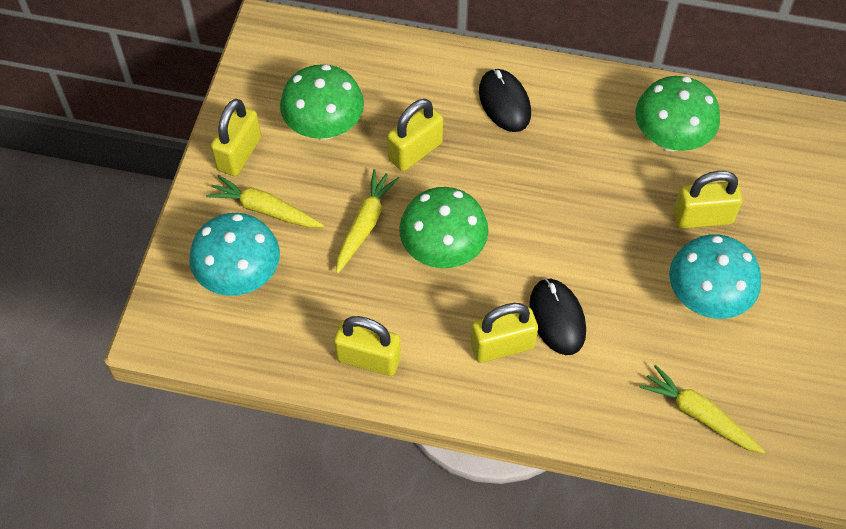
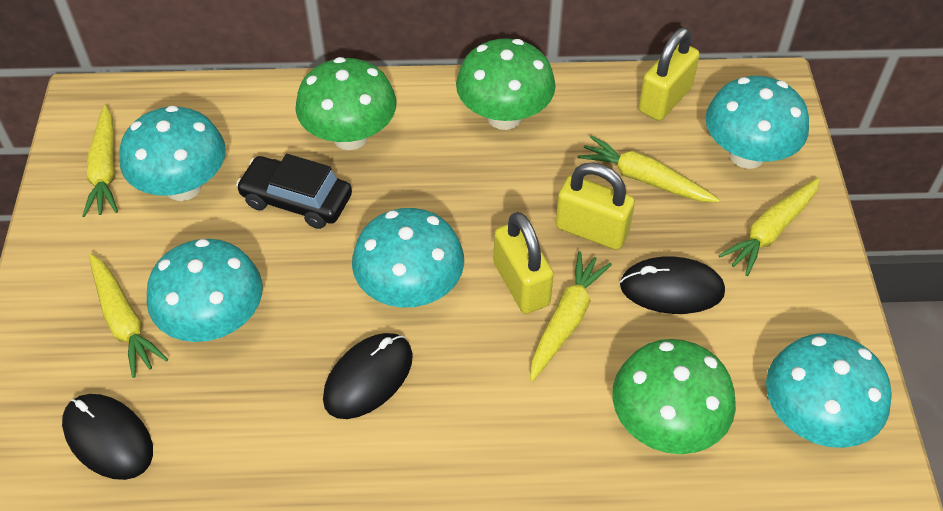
black car: none = 0 -> [236,154,352,229] = 1
black mouse: [479,69,531,132] [529,278,586,355] = 2 -> [62,394,153,480] [323,333,413,419] [620,256,725,314] = 3
turquoise mushroom: [189,213,280,296] [669,234,761,319] = 2 -> [120,106,226,201] [147,239,263,342] [352,208,464,308] [706,76,809,169] [766,333,892,448] = 5
yellow carrot: [206,175,324,228] [336,169,400,274] [639,365,765,454] = 3 -> [82,105,118,217] [89,254,168,378] [530,251,612,381] [577,135,720,202] [718,178,820,276] = 5
yellow padlock: [211,99,261,176] [334,316,401,376] [387,99,443,171] [471,303,538,363] [674,171,743,229] = 5 -> [494,212,554,314] [555,162,635,250] [638,28,700,121] = 3

